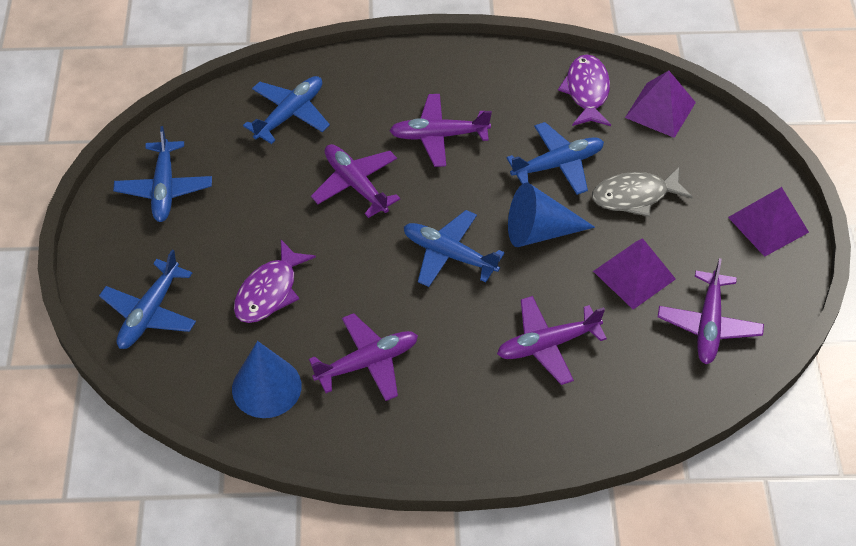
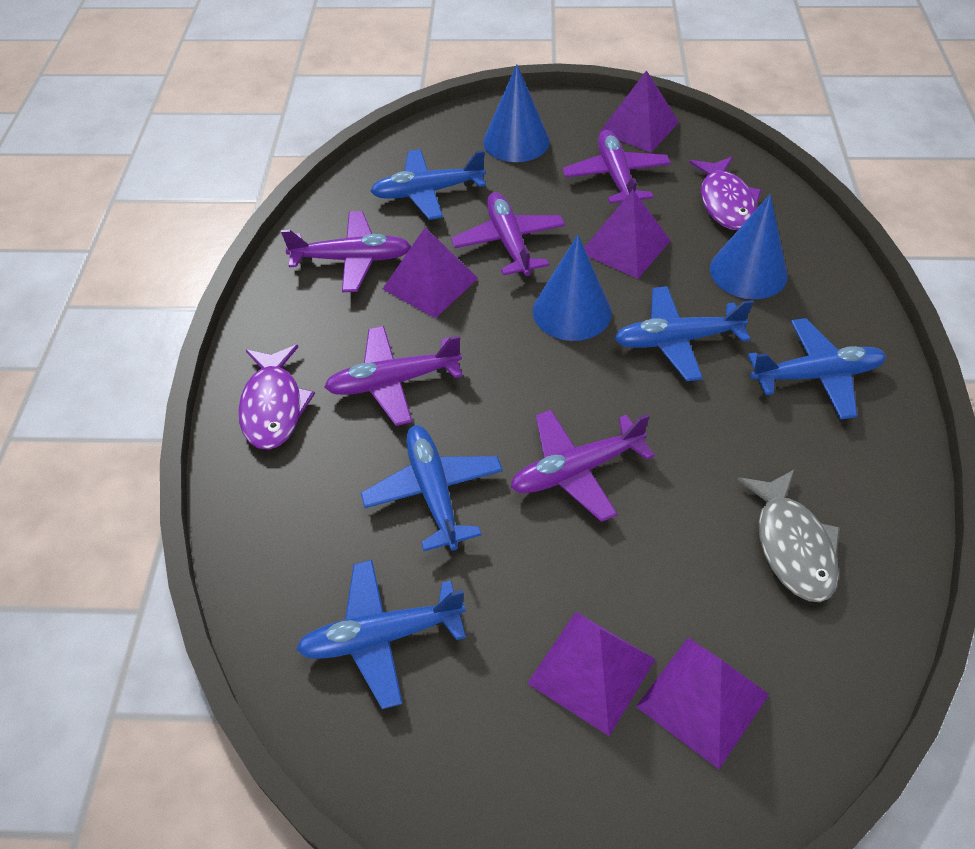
blue cone: [232,341,302,418] [508,183,595,247] = 2 -> [483,64,550,162] [533,235,612,341] [710,194,788,299] = 3
purple pyramid: [593,238,676,310] [625,71,696,138] [728,187,809,257] = 3 -> [383,227,478,318] [527,612,656,736] [584,190,671,279] [599,70,679,152] [636,638,769,769] = 5

